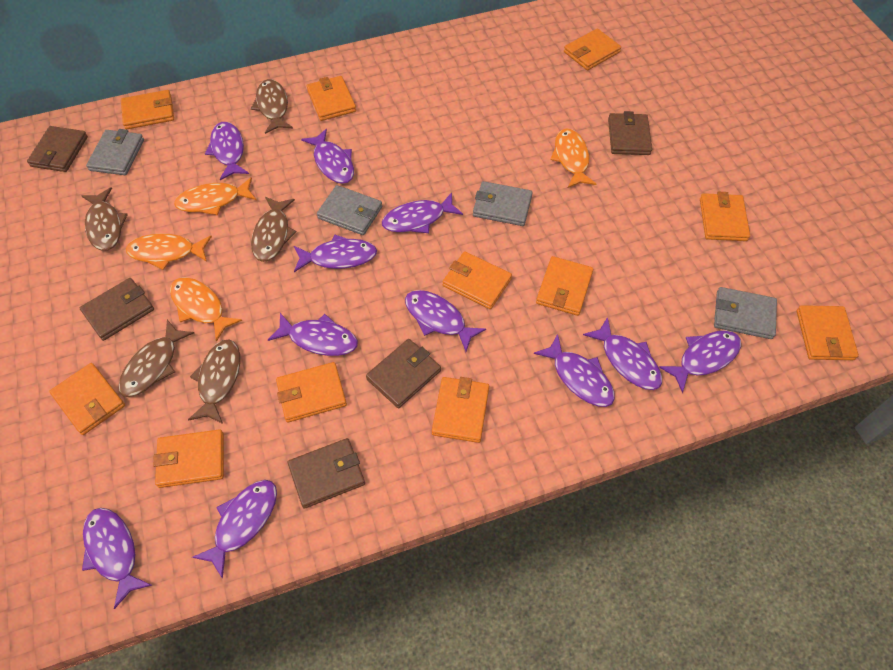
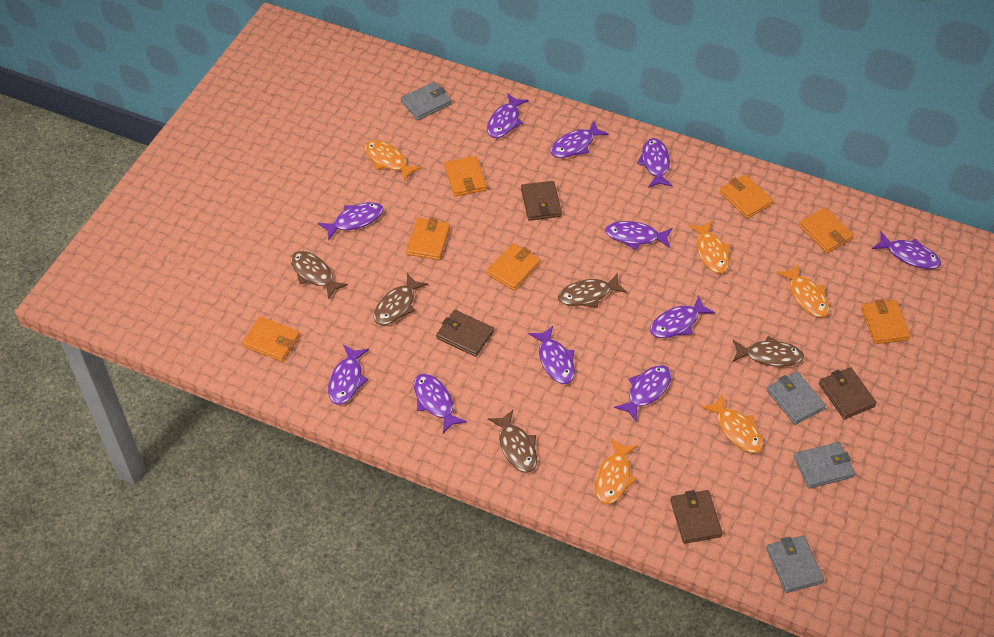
brown wallet: [27,126,88,172] [80,278,154,341] [288,438,365,509] [366,339,441,408] [608,111,652,155] = 5 -> [436,310,494,357] [521,181,562,221] [670,490,723,544] [819,367,877,419] = 4
orange fish: [126,233,212,270] [170,277,242,342] [174,177,256,215] [550,128,596,188] = 4 -> [365,140,421,182] [595,438,638,504] [689,221,731,273] [701,394,763,453] [777,263,829,318] = 5
orange wallet: [49,363,125,435] [121,90,174,129] [153,429,224,488] [276,362,347,422] [307,76,356,121] [432,377,489,443] [443,251,512,309] [536,256,593,316] [564,28,621,70] [700,192,750,241] [796,305,859,360] = 11 -> [242,316,300,362] [406,218,450,260] [444,156,487,197] [486,243,541,291] [720,174,773,219] [799,207,854,253] [861,299,911,344] = 7

